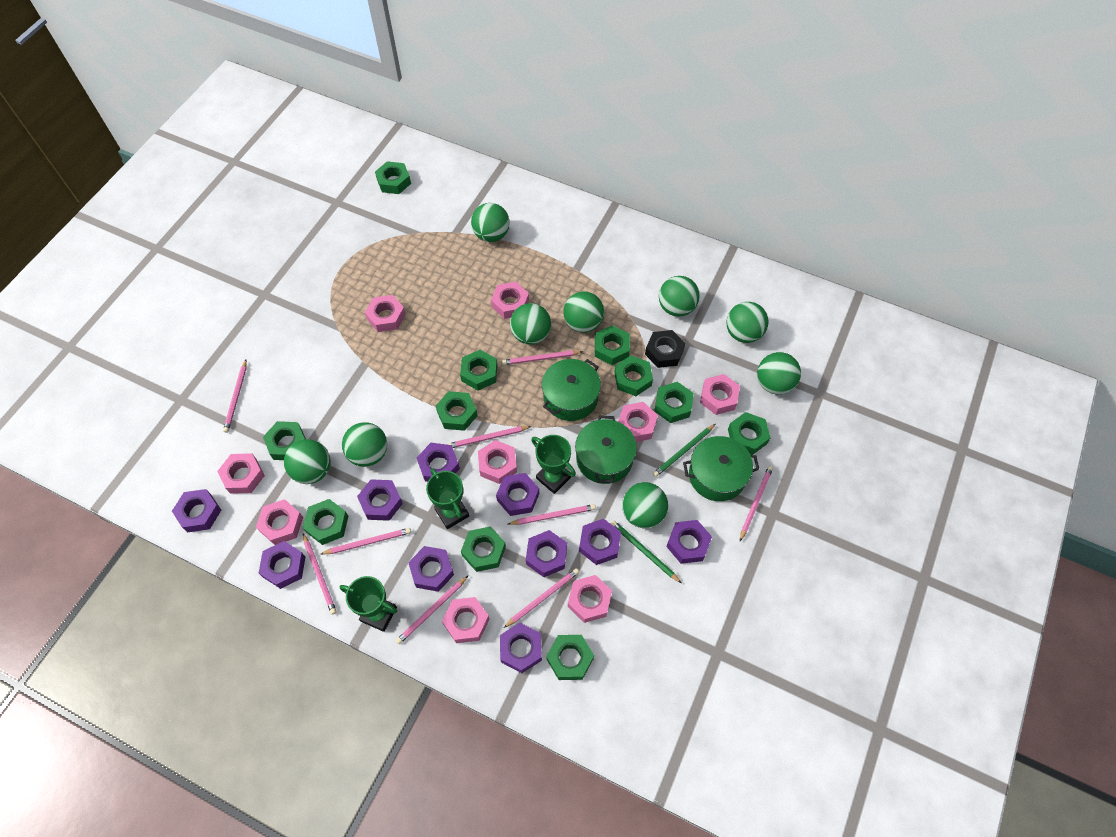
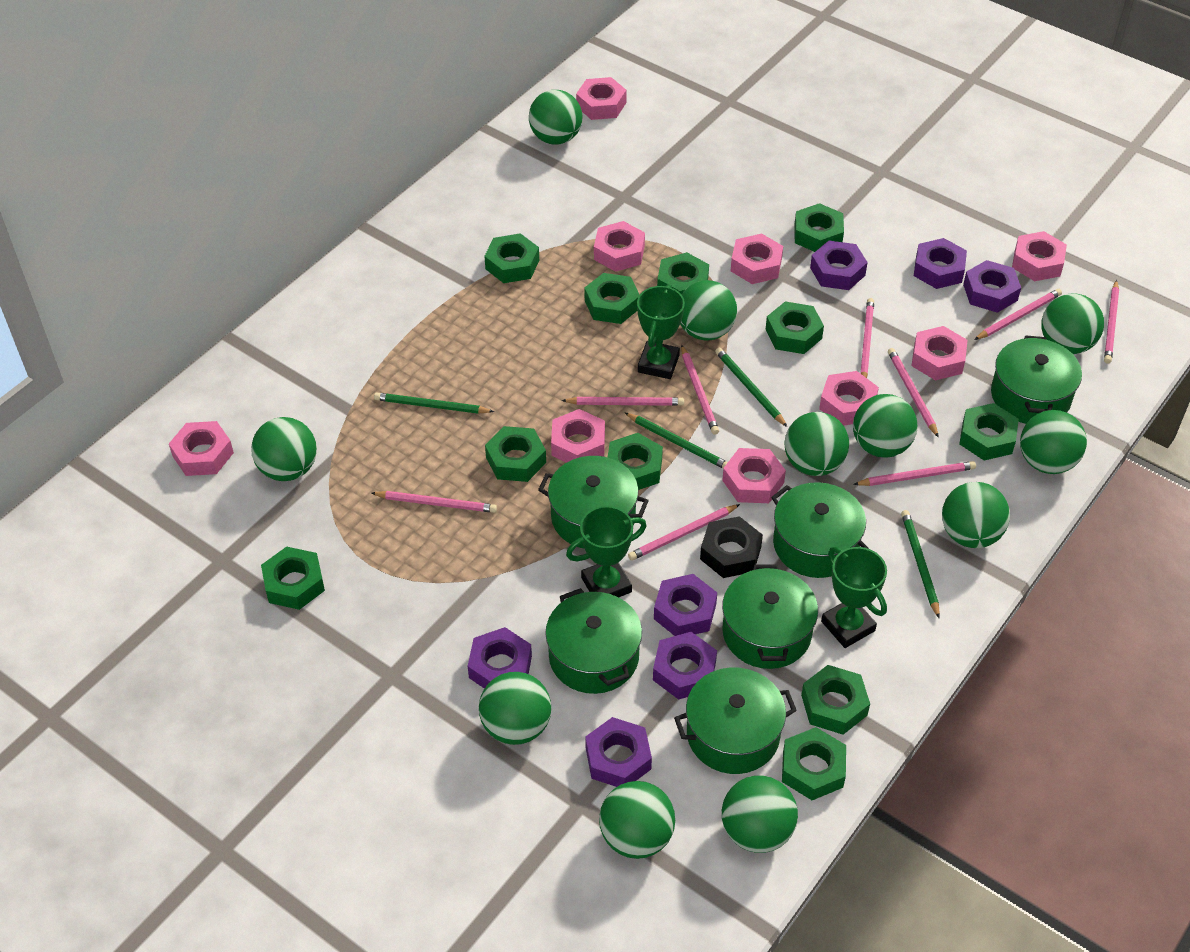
green ball: [284,439,331,484] [342,422,387,467] [471,203,510,242] [510,303,551,345] [563,292,604,333] [622,482,668,528] [659,276,700,317] [726,302,769,343] [757,352,801,395] = 9 -> [251,417,317,481] [479,672,551,745] [529,90,582,145] [599,781,675,859] [680,280,737,341] [722,775,798,853] [785,412,849,476] [853,394,918,458] [942,482,1010,548] [1020,410,1087,474] [1041,294,1104,354] = 11
green pencil: [611,521,681,583] [653,424,715,477] = 2 -> [374,393,494,414] [624,412,728,468] [715,347,787,427] [901,510,940,618] = 4
green pot: [542,359,601,421] [575,416,637,484] [683,436,759,501] = 3 -> [538,456,649,549] [545,588,642,694] [674,667,797,774] [722,564,818,669] [771,482,869,578] [991,335,1082,424] = 6
purple nut: [172,489,221,532] [259,541,305,589] [357,479,403,521] [408,546,454,592] [417,443,460,482] [496,473,539,516] [500,623,542,673] [526,530,567,577] [579,519,621,565] [666,520,712,564] = 10 -> [468,627,532,689] [585,717,652,787] [653,632,717,700] [654,574,717,636] [810,240,868,290] [914,238,967,289] [963,260,1021,313] = 7

